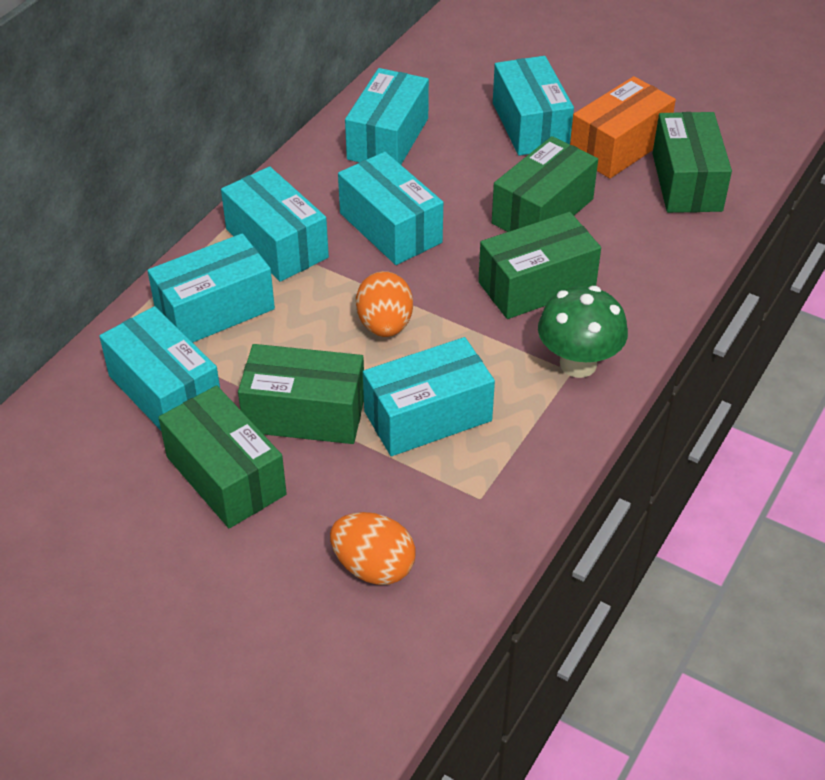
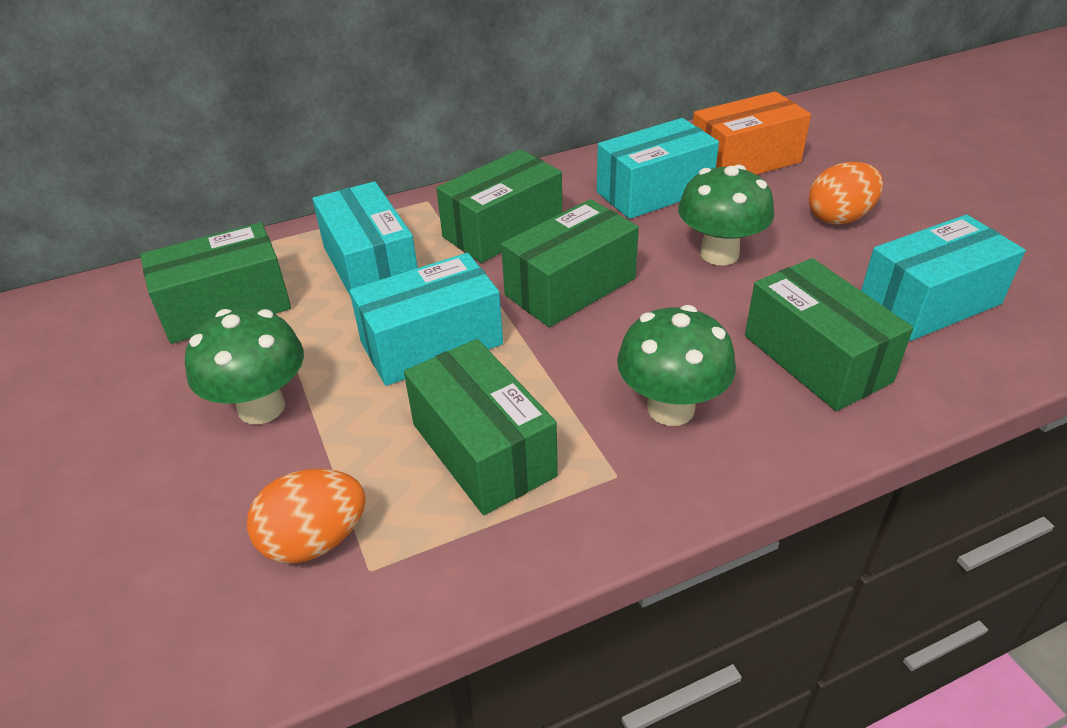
green mushroom: [538,286,628,378] = 1 -> [185,309,304,424] [617,305,736,426] [678,165,774,266] = 3
turquoise box: [99,306,220,430] [147,233,275,343] [221,166,329,282] [338,152,443,265] [345,68,429,165] [363,337,495,456] [493,56,574,156] = 7 -> [312,181,418,297] [350,253,503,386] [597,118,719,219] [861,214,1026,341] = 4

